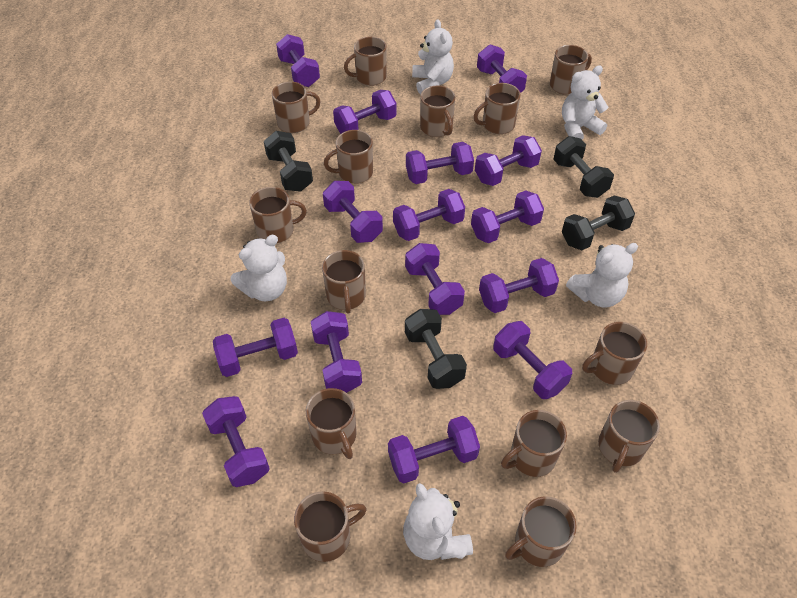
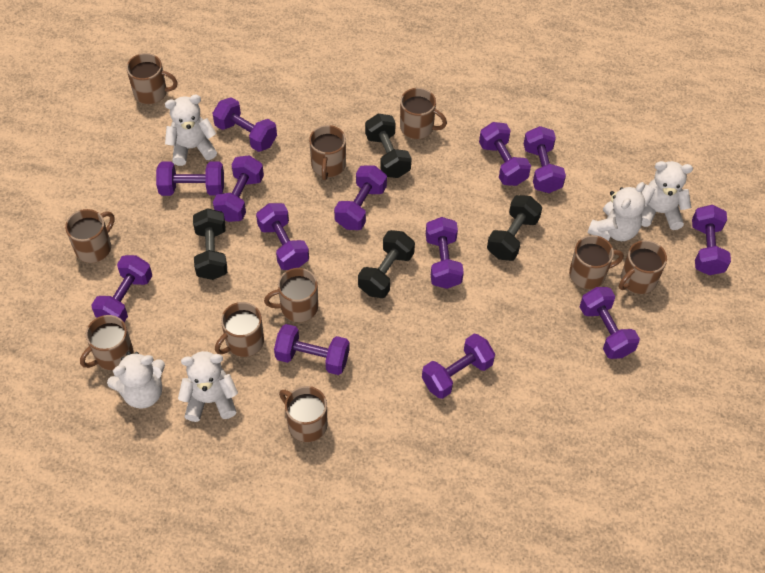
brown mug: [249,187,307,243] [272,82,320,133] [294,491,367,562] [306,388,357,459] [322,250,366,314] [324,130,373,184] [344,37,387,86] [420,85,455,137] [473,83,521,134] [501,410,567,477] [505,496,577,567] [550,45,592,95] [582,322,647,385] [598,400,660,473] = 14 -> [65,209,115,263] [80,315,134,370] [126,53,178,104] [215,302,264,357] [264,268,318,322] [279,386,328,442] [309,125,346,180] [400,88,447,139] [569,235,624,289] [619,240,667,294] = 10
purple dumbbell: [202,396,270,487] [213,318,298,377] [276,34,320,87] [311,311,362,393] [323,181,383,243] [333,90,397,134] [388,416,480,484] [393,189,465,241] [405,243,465,315] [406,142,474,184] [471,191,544,243] [475,135,542,186] [477,45,527,93] [479,258,559,313] [493,321,572,399] = 15 -> [91,255,152,322] [156,162,224,196] [212,97,277,152] [213,155,264,222] [256,203,309,270] [274,324,350,375] [334,166,387,230] [422,334,495,399] [426,217,464,289] [479,122,531,186] [524,126,566,193] [580,287,640,359] [692,205,731,275] = 13

